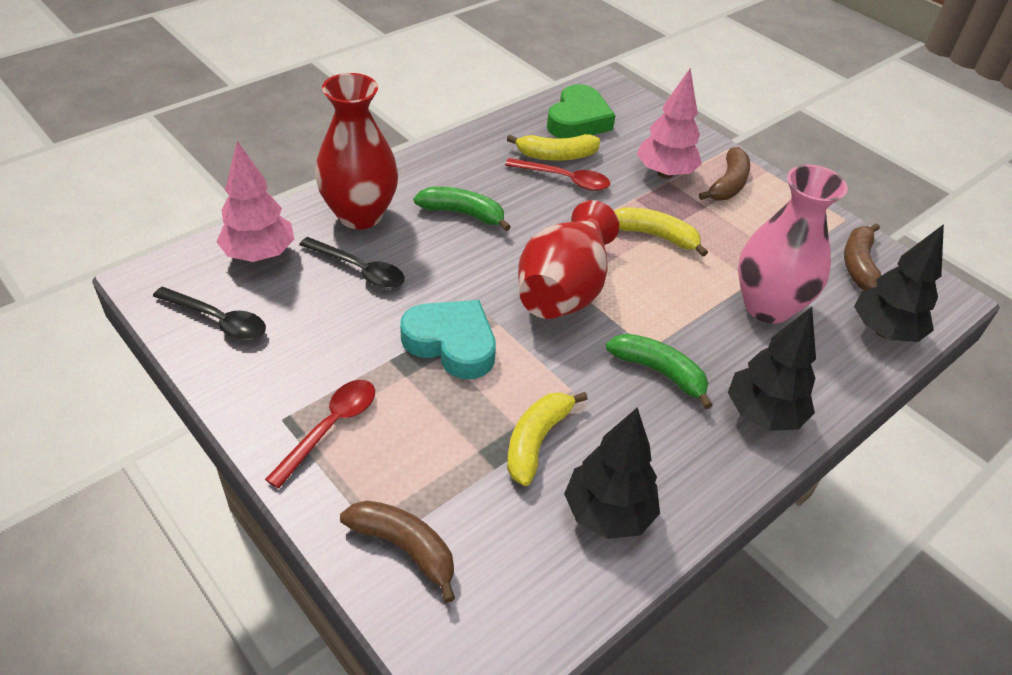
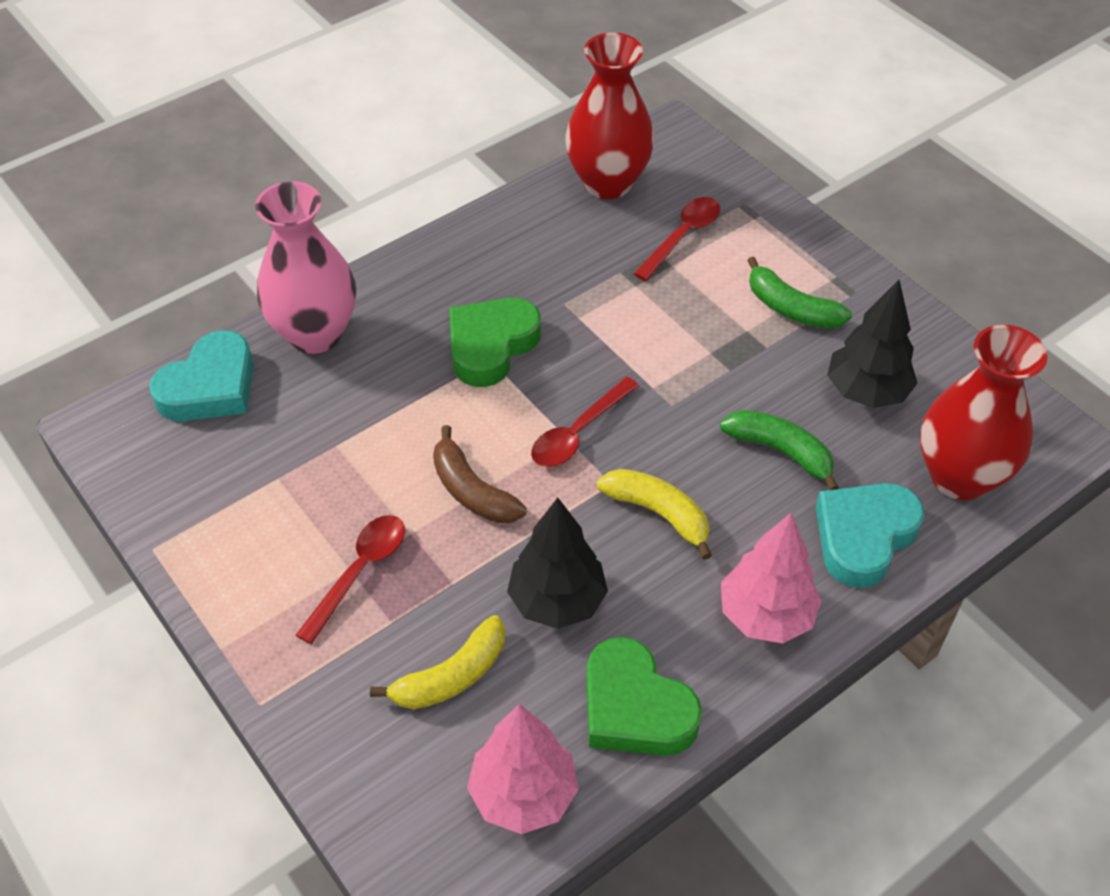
black spoon: [153,287,266,340] [299,237,404,289] = 2 -> none = 0
black tree: [564,407,660,539] [728,307,816,431] [854,224,944,342] = 3 -> [507,498,608,629] [827,280,918,408] = 2
brown banana: [340,500,455,603] [699,147,750,200] [844,223,882,290] = 3 -> [433,425,527,523] = 1
green heart: [547,84,616,139] = 1 -> [449,298,541,387] [586,637,702,756] = 2
red spoon: [265,380,375,489] [505,158,610,191] = 2 -> [296,515,405,644] [531,377,639,467] [634,197,720,281] = 3
turquoise heart: [400,300,496,379] = 1 -> [149,330,254,421] [816,483,925,588] = 2
yellow banana: [507,134,600,161] [507,392,588,486] [614,208,708,257] = 3 -> [370,615,505,709] [597,469,712,560] = 2

